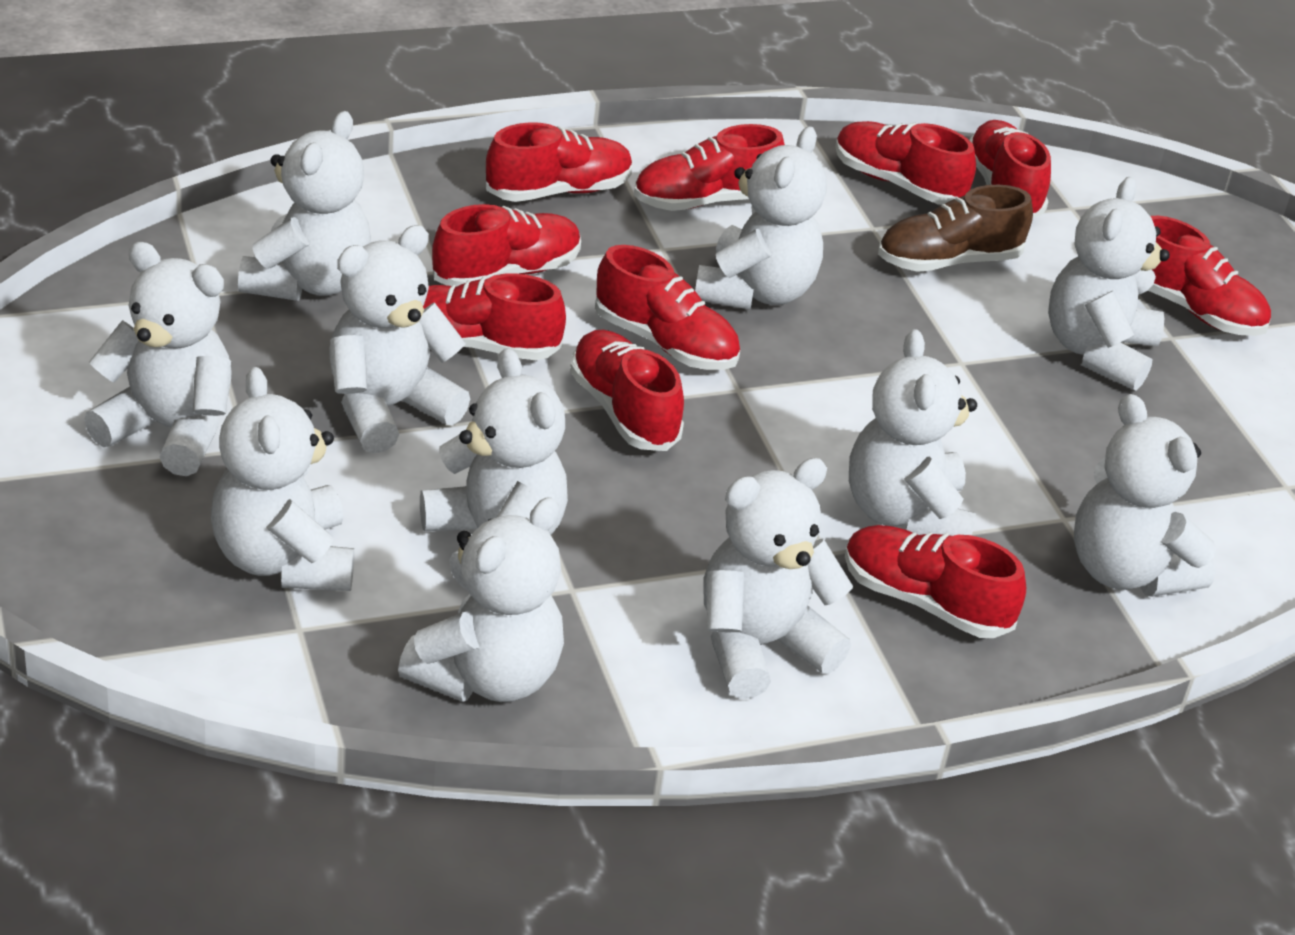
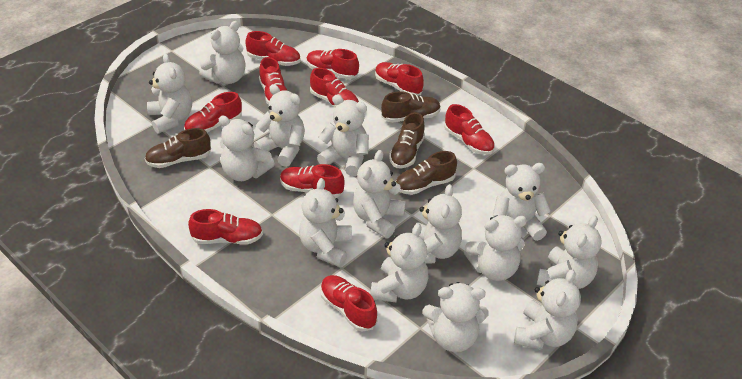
brown shoe: [878,185,1033,272] = 1 -> [145,128,211,168] [381,91,441,123] [389,112,425,168] [396,151,457,195] = 4
white teddy bear: [84,242,232,476] [211,367,354,591] [238,111,371,301] [329,225,470,453] [398,497,564,702] [420,348,568,591] [695,126,827,310] [704,458,853,699] [849,329,977,536] [1048,177,1170,391] [1074,394,1216,597] = 11 -> [147,53,192,134] [199,21,246,84] [219,116,275,181] [254,84,305,167] [299,178,352,267] [317,95,369,176] [353,150,406,239] [370,224,429,302] [415,184,462,264] [423,282,488,352] [464,215,527,281] [493,163,551,241] [514,269,581,349] [537,215,601,289] = 14

